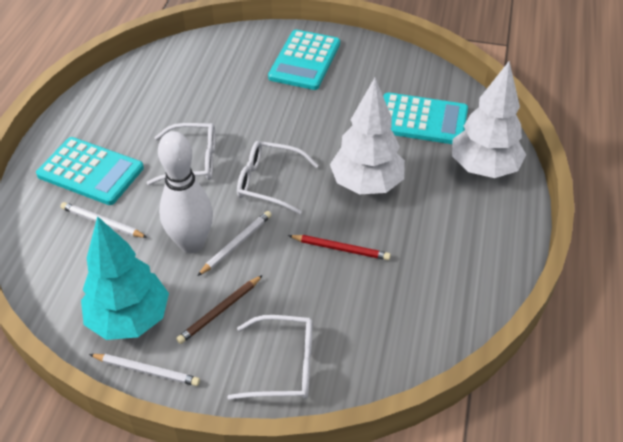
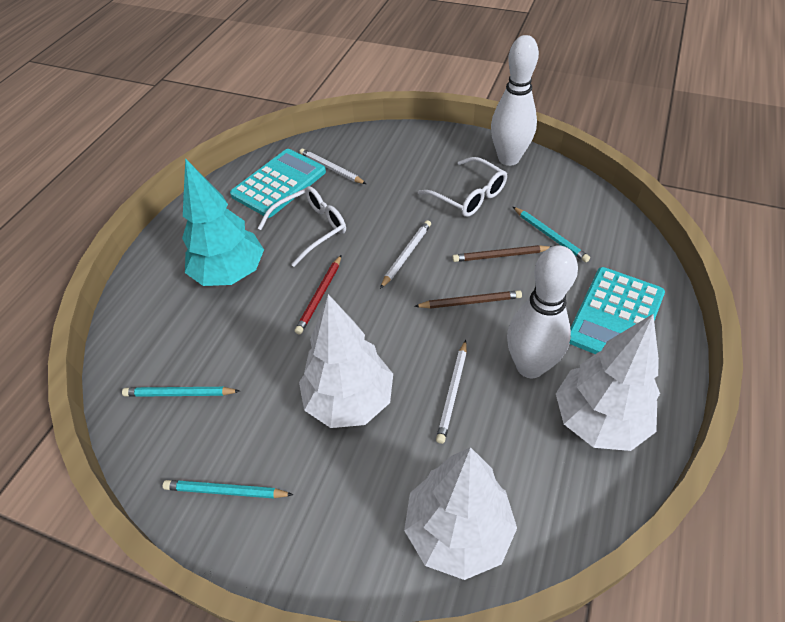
brown pencil: [176,275,263,344] = 1 -> [414,290,522,309] [452,245,550,262] = 2
turquoise calculator: [36,137,144,205] [268,30,340,90] [383,92,468,144] = 3 -> [230,149,326,218] [569,267,665,354] = 2
turquoise pencil: none = 0 -> [122,387,240,397] [163,480,293,498] [513,207,590,262] = 3
white bowling pin: [158,131,213,253] = 1 -> [491,35,539,166] [507,245,578,378] = 2
white glasses: [147,123,216,185] [227,315,313,400] [237,141,319,214] = 3 -> [258,186,346,267] [418,157,507,217] = 2
white tree: [330,78,405,195] [452,61,526,178] = 2 -> [299,294,393,428] [404,447,517,580] [556,314,660,451] = 3

